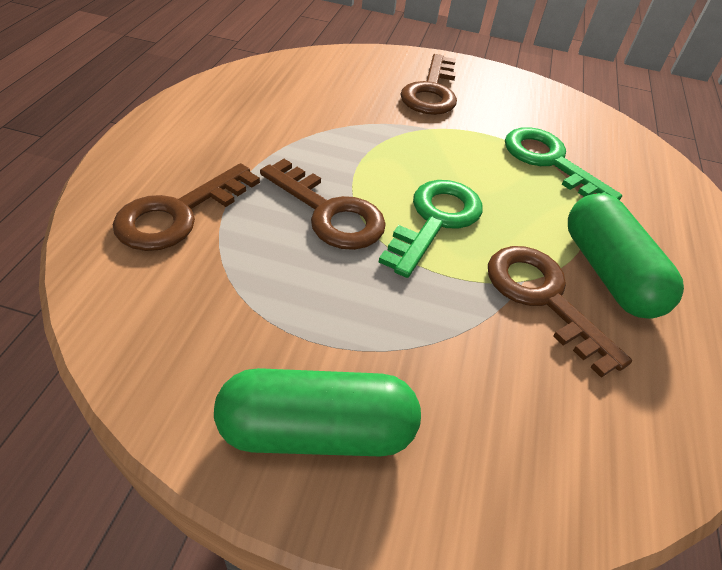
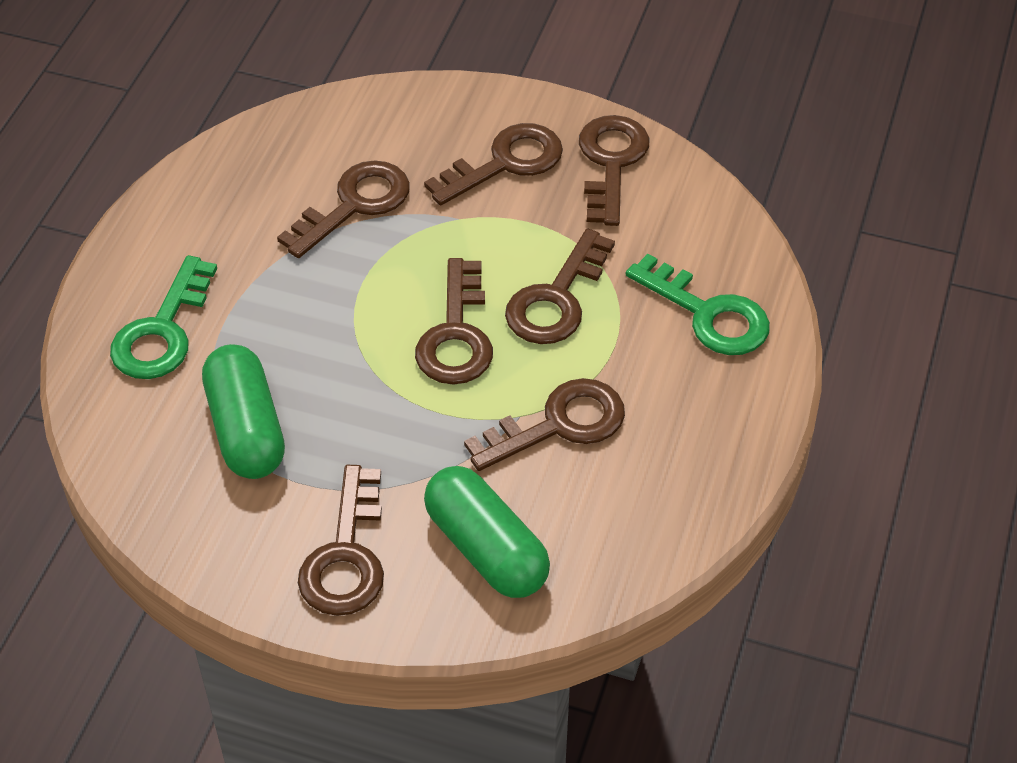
brown key: [113,163,260,251] [260,159,386,250] [400,54,457,115] [488,246,632,378] = 4 -> [277,160,410,258] [298,465,384,616] [415,258,493,385] [424,123,563,205] [464,378,625,471] [505,229,615,344] [579,115,649,226] = 7

